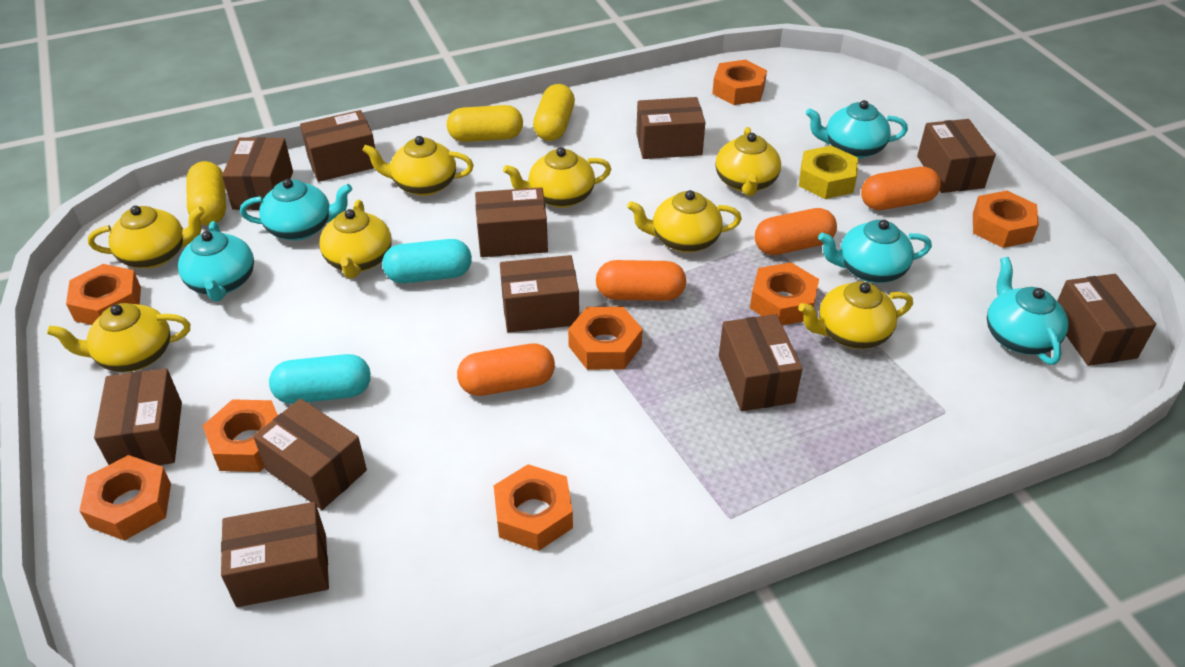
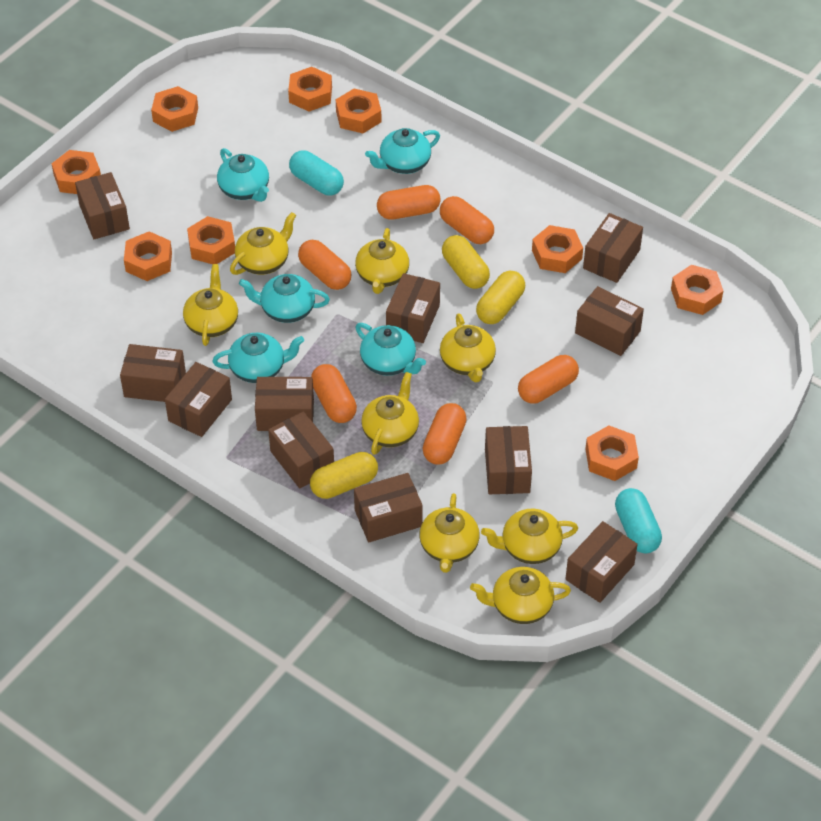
orange capsule: [457,344,555,396] [596,260,686,301] [755,208,837,255] [861,167,941,210] = 4 -> [298,240,352,290] [311,364,357,423] [377,185,441,220] [422,403,467,465] [440,196,494,244] [518,355,579,404] = 6
orange nut: [66,264,141,325] [79,455,171,541] [202,399,278,472] [493,464,573,551] [568,307,643,370] [712,60,767,105] [750,262,819,325] [973,191,1039,248] = 8 -> [51,150,101,194] [124,231,172,281] [151,86,198,132] [187,216,235,264] [288,67,332,112] [336,88,381,133] [532,225,583,273] [586,425,639,481] [671,265,723,315] = 9
yellow nut: [799,145,858,199] = 1 -> none = 0

